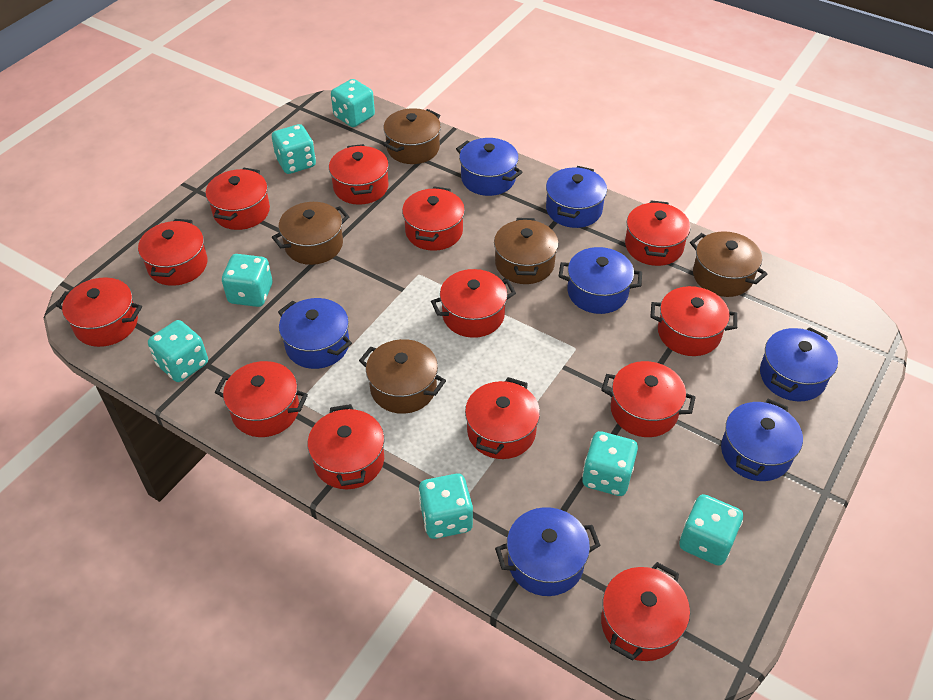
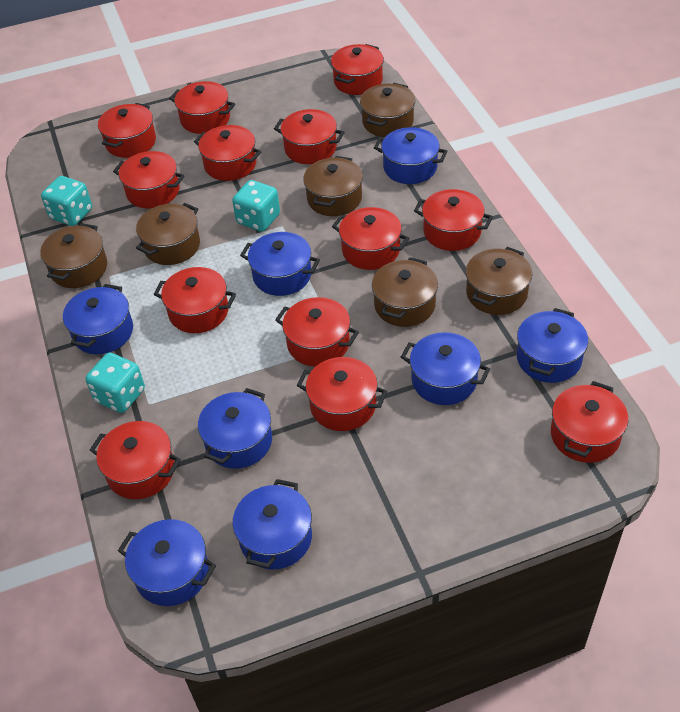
blue pot: [278,298,352,369] [456,138,523,196] [495,507,601,596] [546,166,607,228] [559,247,642,314] [721,399,803,481] [760,327,838,401] = 7 -> [63,284,133,354] [118,519,216,606] [198,388,272,469] [233,479,312,569] [240,232,320,296] [374,127,448,184] [401,332,490,405] [517,308,588,383] = 8
brown pot: [272,202,350,265] [359,339,446,414] [383,108,441,164] [494,218,559,284] [690,231,767,297] = 5 -> [40,223,107,288] [136,203,200,265] [303,156,363,216] [360,83,415,137] [372,257,438,327] [466,247,532,315] = 6
turquoise dice: [148,320,208,382] [222,254,272,307] [272,124,316,174] [331,79,375,127] [418,473,473,539] [582,431,638,496] [679,494,743,566] = 7 -> [41,176,92,226] [85,352,145,413] [232,180,280,232] = 3

